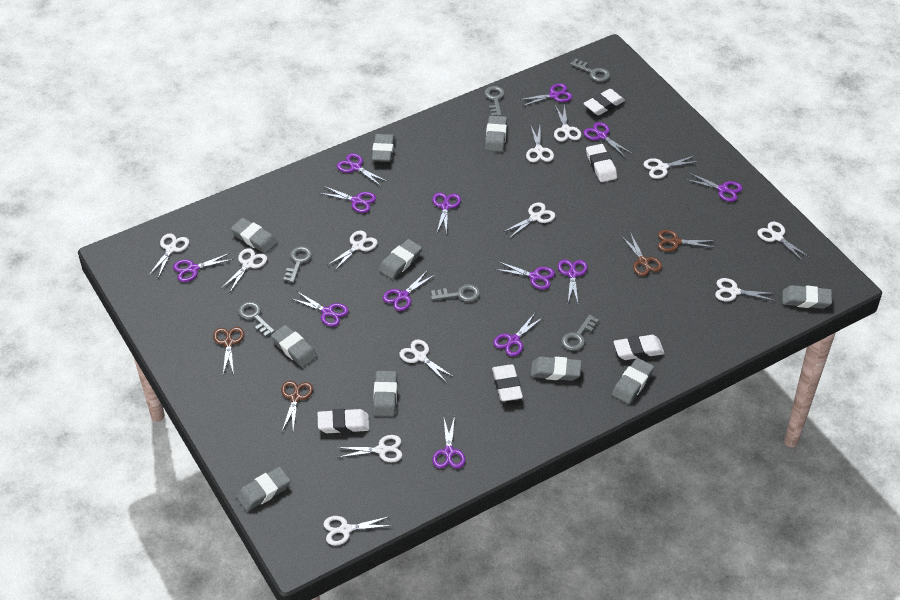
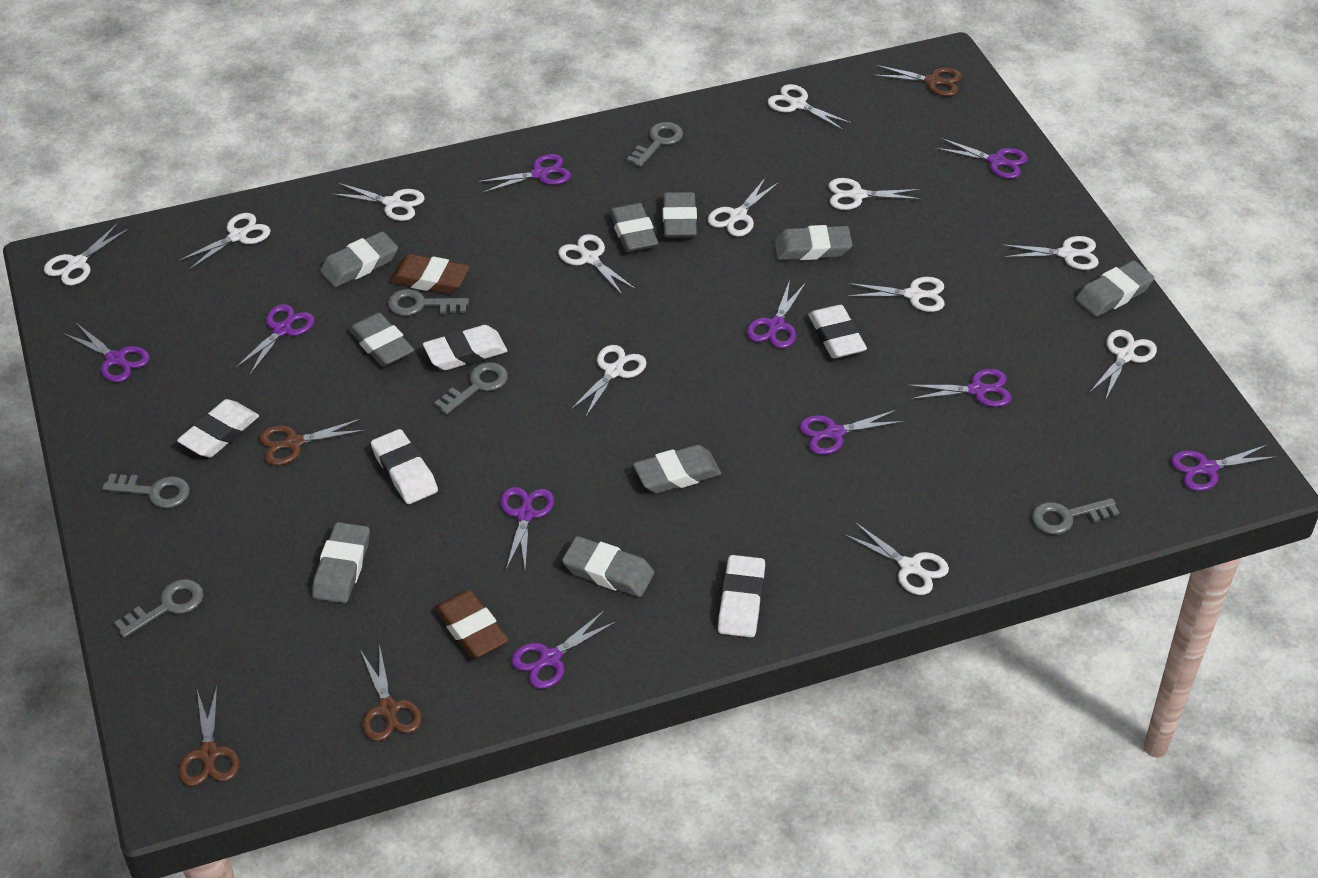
brown eraser: none = 0 -> [390,254,470,294] [435,590,508,658] = 2
grey eraser: [231,218,278,254] [236,467,291,511] [271,325,318,367] [372,134,395,162] [373,371,397,417] [379,239,422,279] [485,116,507,152] [531,357,582,381] [612,358,654,404] [782,285,832,309] = 10 -> [312,522,370,603] [320,231,398,287] [349,313,414,367] [562,536,655,597] [609,203,658,252] [633,445,721,493] [662,192,697,238] [774,225,852,260] [1076,261,1154,317] = 9
purple scissors: [173,253,233,282] [292,292,349,327] [320,186,376,213] [337,153,388,186] [383,271,435,311] [432,192,461,235] [432,416,466,469] [493,313,542,357] [495,261,555,290] [519,84,573,106] [558,259,588,303] [583,122,631,157] [685,173,743,202] = 13 -> [63,323,150,382] [235,304,315,375] [478,154,571,193] [500,487,554,569] [511,611,617,689] [747,280,806,348] [799,410,904,455] [907,369,1012,407] [935,138,1028,179] [1171,445,1276,491] = 10

